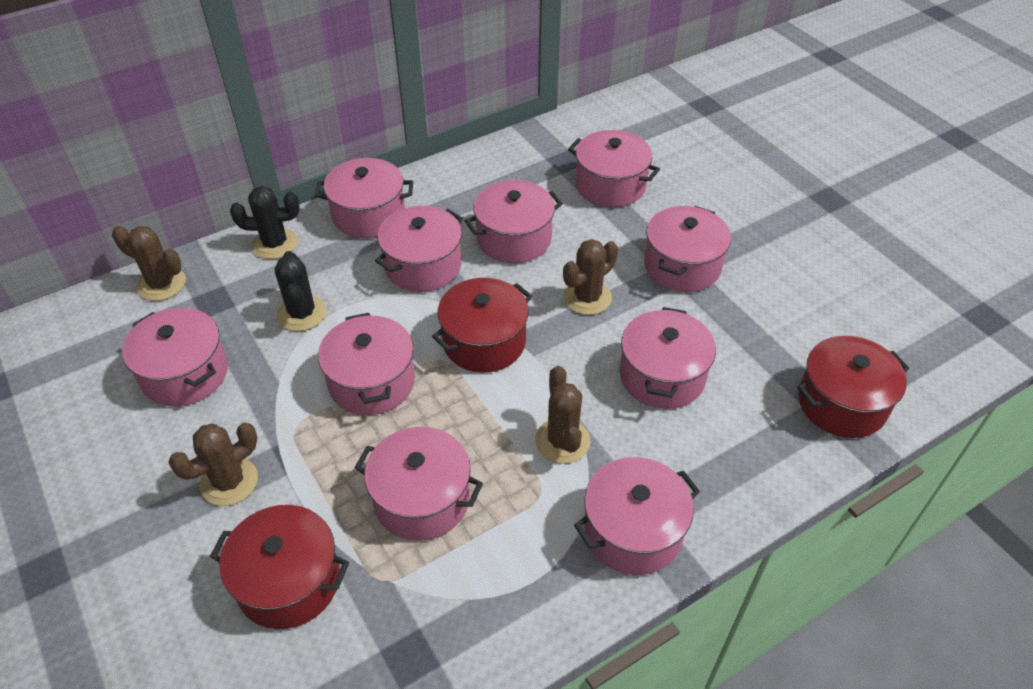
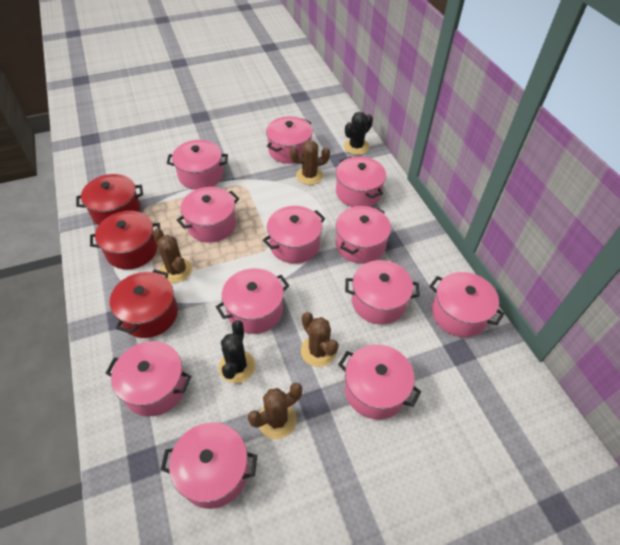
pink pot: [122,308,228,407] [315,158,413,238] [318,313,415,415] [354,427,483,541] [375,206,463,292] [465,180,563,263] [568,130,660,207] [574,457,700,575] [620,307,716,409] [644,206,731,292] = 10 -> [105,341,191,417] [161,422,257,509] [167,140,228,190] [176,187,240,243] [216,268,289,334] [263,206,325,264] [266,116,313,164] [336,156,386,207] [336,206,391,264] [338,344,421,420] [345,260,420,325] [429,272,504,337] = 12

